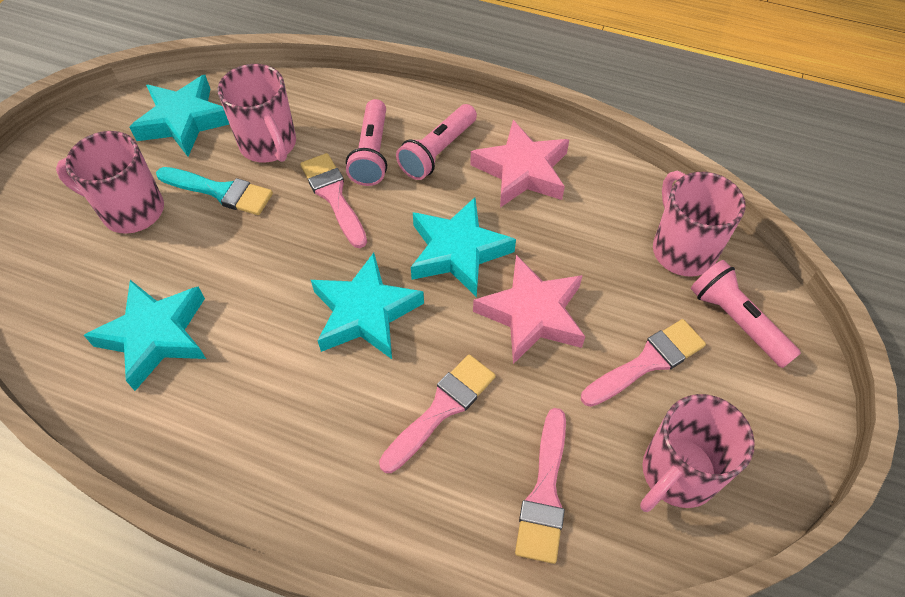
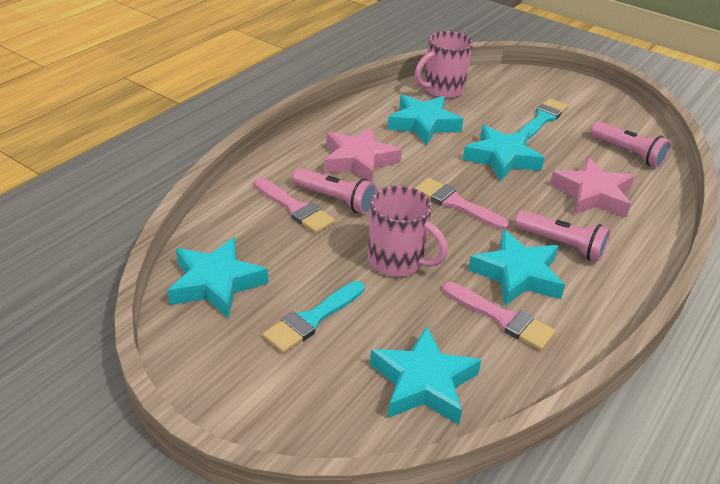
pink brush: [300,153,367,248] [379,354,496,473] [515,408,566,564] [581,319,706,407] = 4 -> [254,178,335,234] [415,178,509,230] [442,282,556,350] = 3
pink mug: [56,131,164,234] [218,64,296,163] [640,394,755,512] [653,171,746,276] = 4 -> [368,185,448,277] [415,31,473,99] = 2
turquoise brush: [156,167,273,215] = 1 -> [263,281,364,353] [519,98,568,139] = 2
turquoise star: [84,280,206,391] [129,75,229,157] [311,253,424,359] [411,197,516,297] = 4 -> [167,237,268,319] [370,326,481,425] [387,95,463,145] [463,125,545,181] [468,230,565,306] = 5

